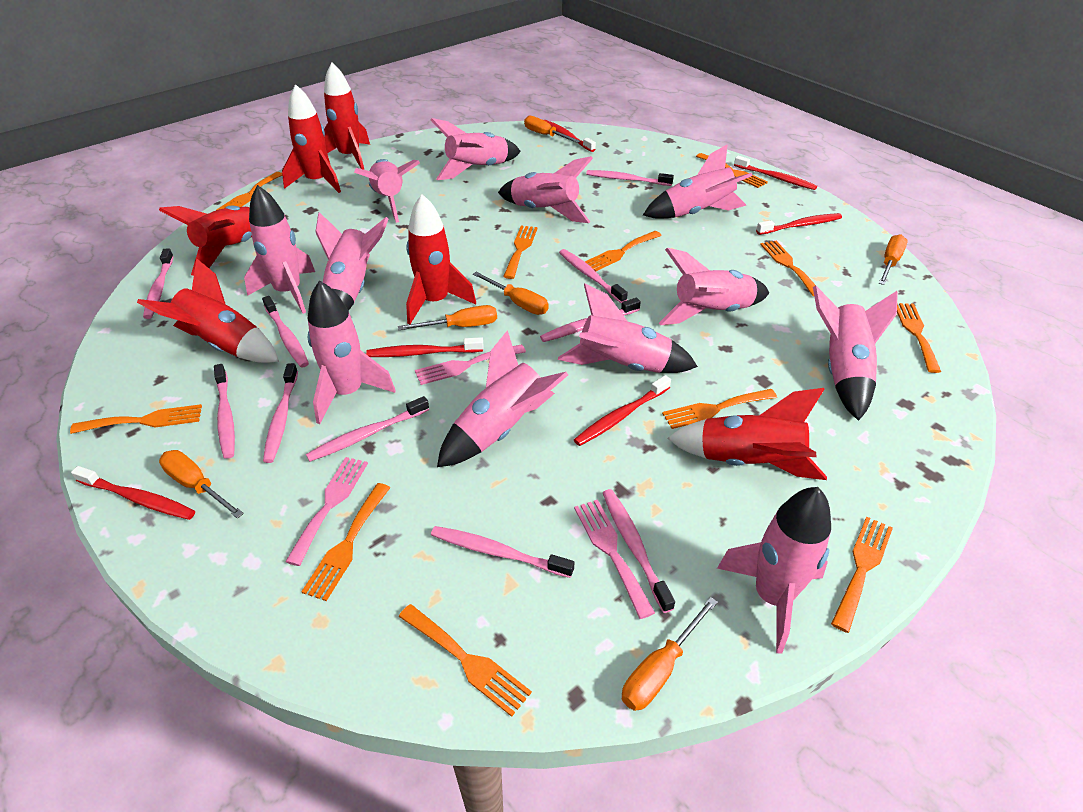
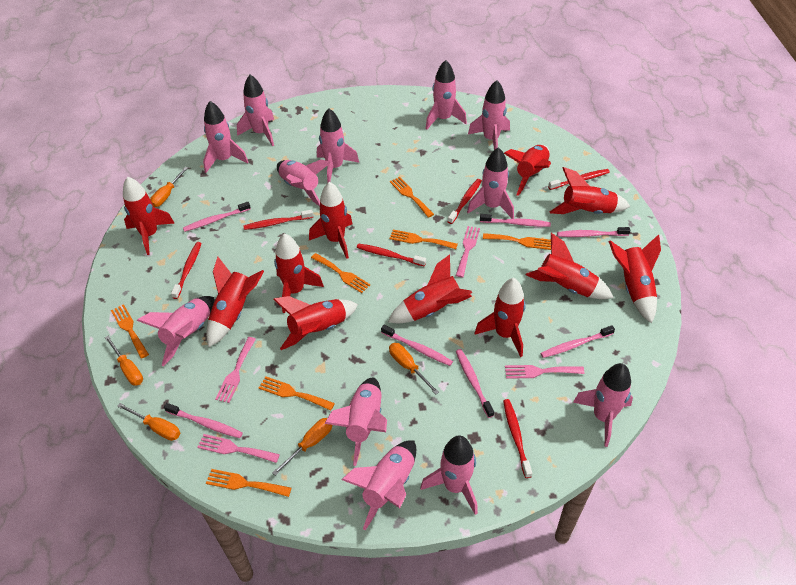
orange fork: [70,404,202,434] [217,172,282,210] [301,483,390,601] [398,604,532,717] [503,226,538,279] [585,231,662,271] [662,389,777,429] [696,153,768,188] [760,241,816,296] [831,517,893,633] [897,303,941,373] = 11 -> [111,304,149,359] [206,469,291,497] [259,376,335,411] [311,253,370,293] [389,230,458,249] [390,177,434,218] [483,233,551,250] = 7
orange screwdriver: [159,450,244,519] [398,305,497,330] [473,271,549,315] [524,115,580,143] [622,597,718,711] [879,234,908,285] = 6 -> [105,336,143,386] [117,403,180,441] [150,167,188,207] [272,418,332,476] [389,343,439,394] = 5
pink fork: [285,457,368,566] [415,344,526,385] [574,500,655,619] = 3 -> [197,434,280,463] [215,337,256,403] [456,226,480,277] [505,365,584,379] = 4
pink toothbrush: [143,248,174,319] [214,364,235,459] [262,296,309,368] [263,363,298,463] [306,396,429,462] [431,526,574,578] [540,298,641,342] [559,249,628,303] [586,170,674,186] [603,489,675,613] = 10 -> [164,403,243,438] [183,202,251,232] [381,325,453,366] [456,349,494,418] [480,214,551,227] [540,325,615,358] [557,227,630,237] = 7
red rocket: [137,258,279,363] [159,205,252,276] [282,84,341,193] [324,63,370,170] [406,194,476,324] [667,388,827,480] = 6 -> [123,176,175,255] [206,257,264,347] [273,296,358,350] [274,233,324,313] [309,182,353,259] [388,254,472,323] [475,278,526,357] [504,145,551,196] [526,233,614,299] [550,167,630,214] [608,234,661,323] = 11

